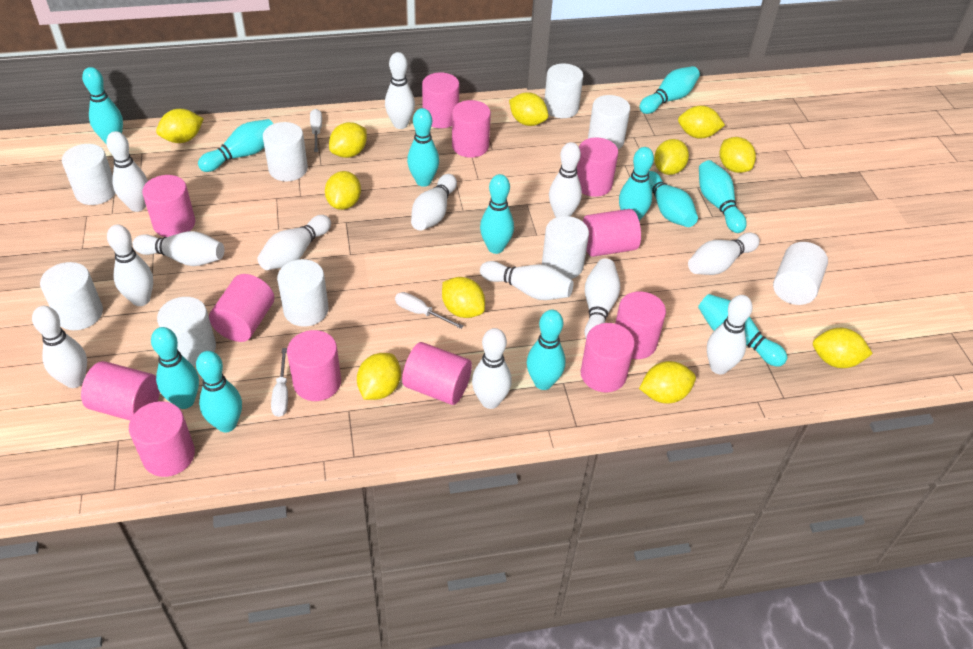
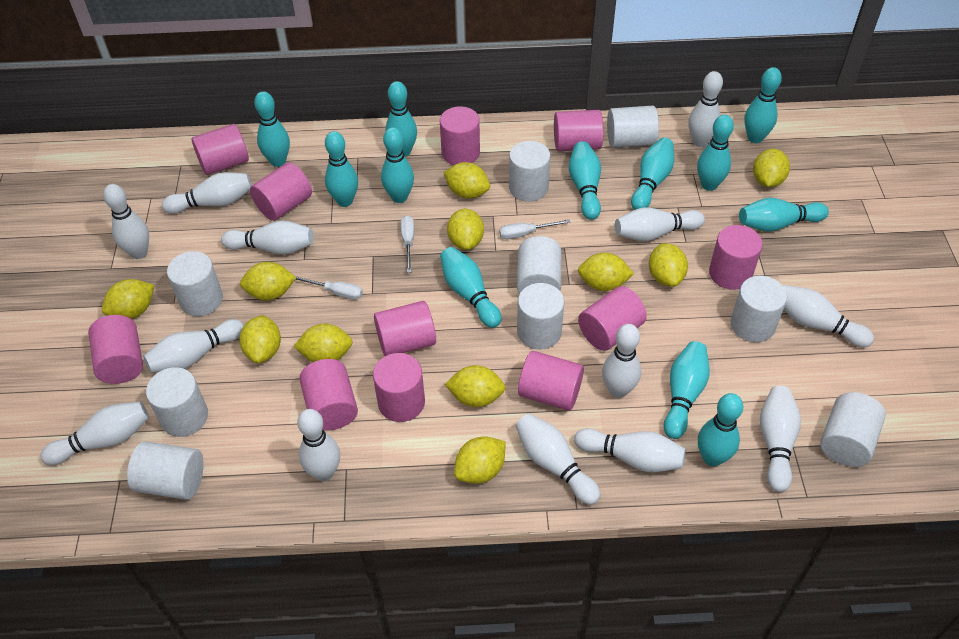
pink cylinder: [81,361,160,420] [129,401,195,477] [142,175,195,237] [209,274,274,342] [287,330,341,401] [402,342,472,405] [422,72,459,128] [452,100,491,158] [577,137,618,197] [581,323,635,392] [583,209,641,257] [615,291,666,359] = 12 -> [88,315,143,384] [192,124,249,175] [250,162,312,221] [299,359,358,431] [373,353,425,422] [374,301,436,356] [440,106,480,165] [518,351,584,411] [554,110,604,151] [578,286,647,351] [709,225,762,290] = 11

